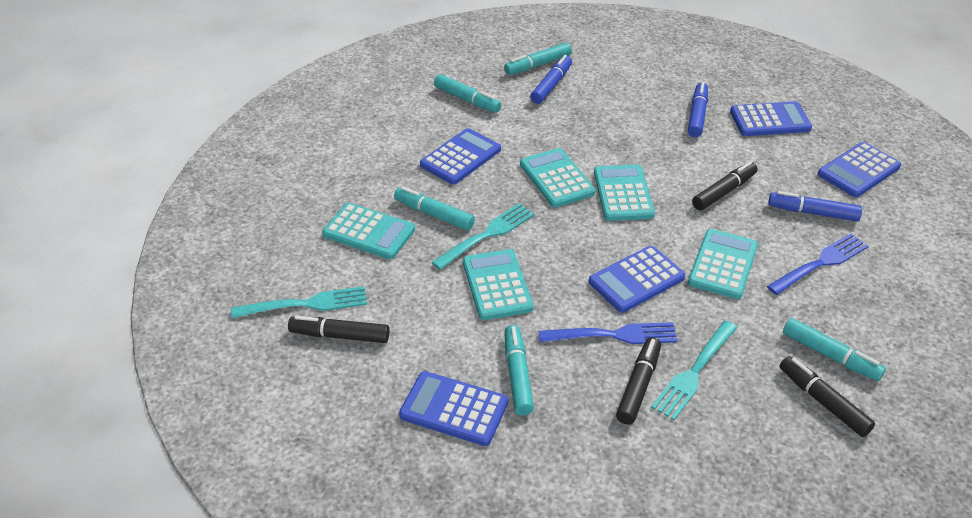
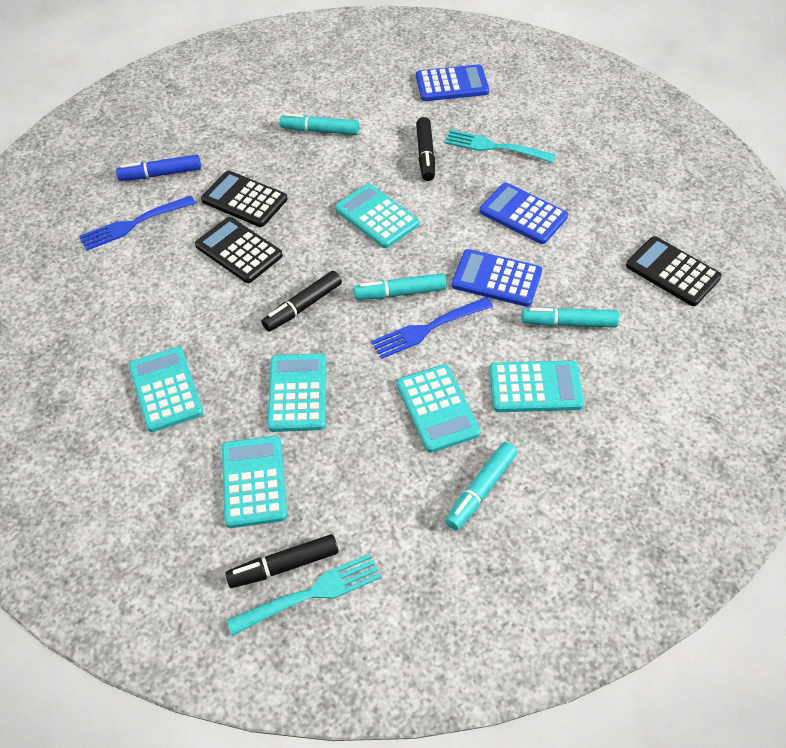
black calculator: none = 0 -> [195,217,283,283] [201,171,287,227] [626,236,722,306] = 3
black marker: [288,316,390,343] [616,337,661,425] [692,161,758,210] [780,356,875,437] = 4 -> [225,534,339,588] [262,271,342,332] [416,117,435,181] = 3
blue calculator: [399,371,508,446] [420,128,501,185] [589,246,685,313] [730,101,812,136] [818,142,901,197] = 5 -> [416,64,489,101] [452,249,542,307] [480,183,568,244] = 3
blue marker: [530,55,572,104] [688,82,708,137] [768,191,862,221] = 3 -> [116,154,201,181] = 1
turquoise calculator: [322,203,415,259] [463,249,533,320] [520,148,595,208] [594,165,655,221] [688,229,758,299] = 5 -> [129,347,203,432] [222,436,287,528] [267,353,326,432] [335,184,419,248] [397,364,481,453] [489,360,584,412] = 6
turquoise fork: [231,286,367,318] [432,203,535,270] [651,320,737,420] = 3 -> [226,553,381,636] [444,129,556,163] = 2
turquoise marker: [394,186,475,231] [434,74,501,113] [504,42,572,75] [505,325,534,415] [783,318,886,381] = 5 -> [279,113,359,135] [354,273,447,300] [445,442,517,530] [522,307,619,327] = 4

